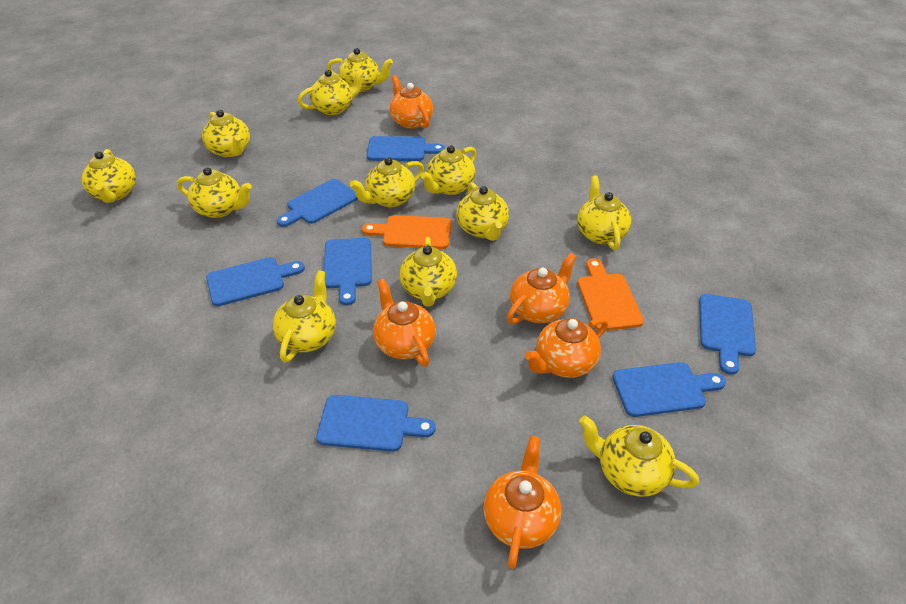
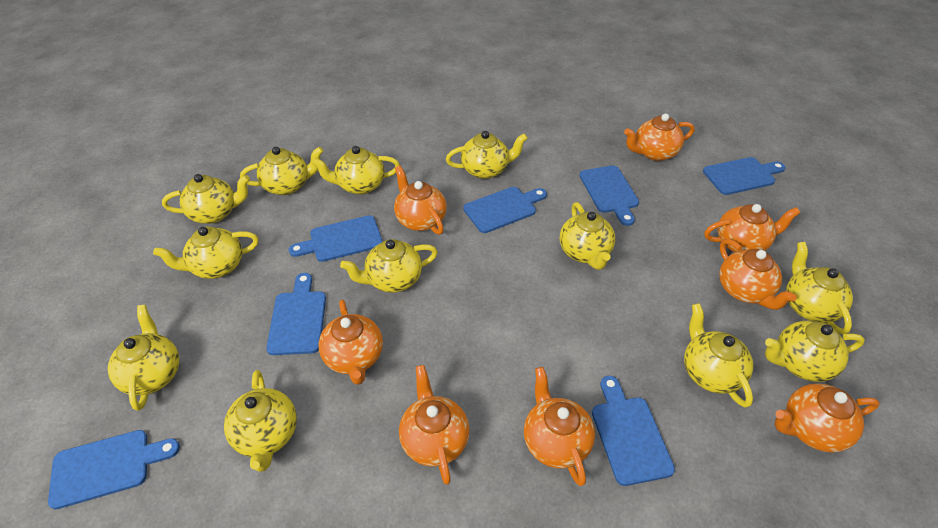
orange cutting board: [362,215,451,249] [577,259,644,331] = 2 -> none = 0
orange teapot: [373,279,436,367] [390,75,433,129] [483,436,561,569] [507,253,577,324] [525,318,608,378] = 5 -> [319,300,383,385] [394,165,447,235] [399,365,470,485] [524,367,595,486] [624,114,695,161] [704,204,800,253] [719,239,797,310] [775,383,879,453] = 8

